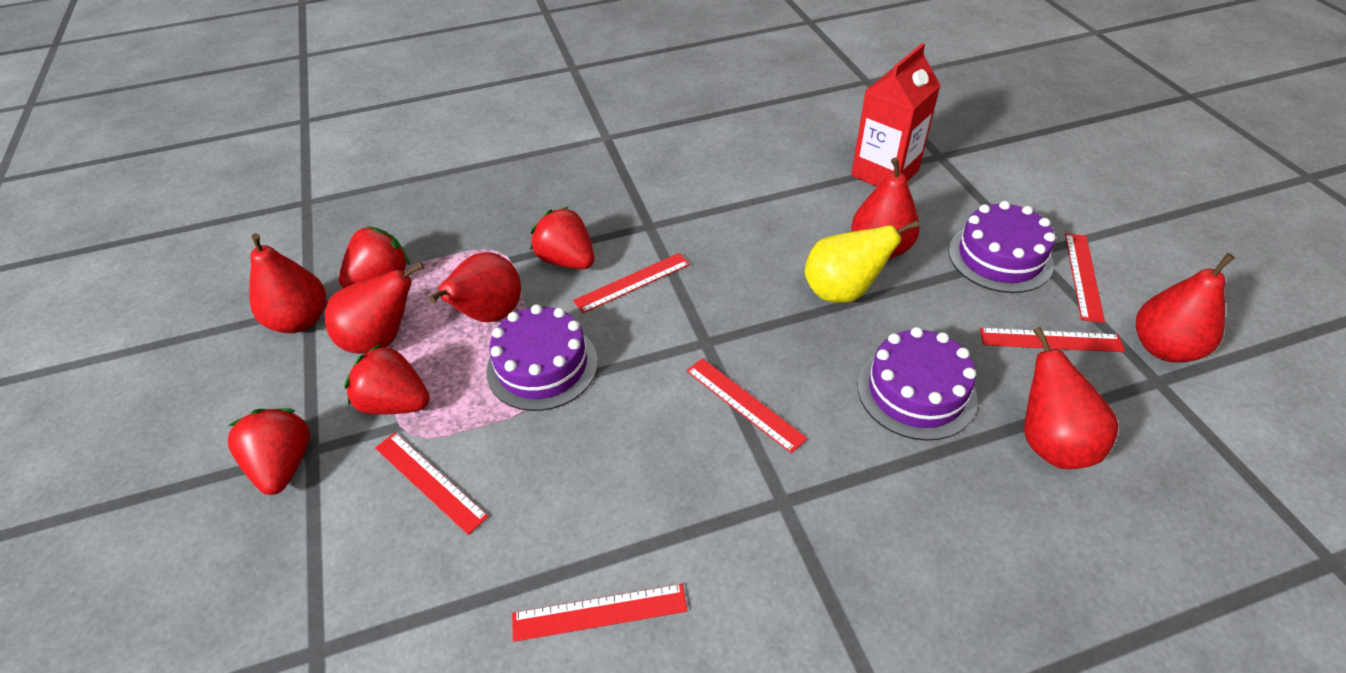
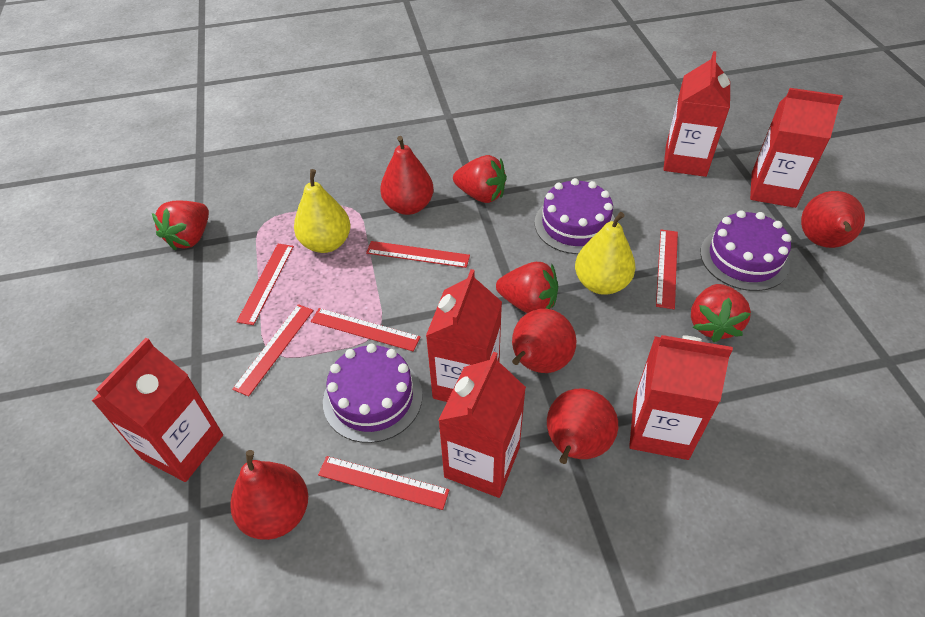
red carton: [851,43,941,187] = 1 -> [92,338,223,482] [426,269,502,402] [438,352,526,498] [629,335,733,460] [663,51,730,177] [750,88,843,208] = 6
red pear: [250,233,326,333] [325,262,424,354] [429,252,521,322] [851,158,920,259] [1024,327,1118,469] [1136,253,1235,363] = 6 -> [230,450,308,540] [380,136,434,215] [512,309,576,373] [547,388,618,464] [801,191,865,248] = 5
yellow pear: [805,220,919,303] = 1 -> [294,169,351,253] [575,212,635,295] = 2

